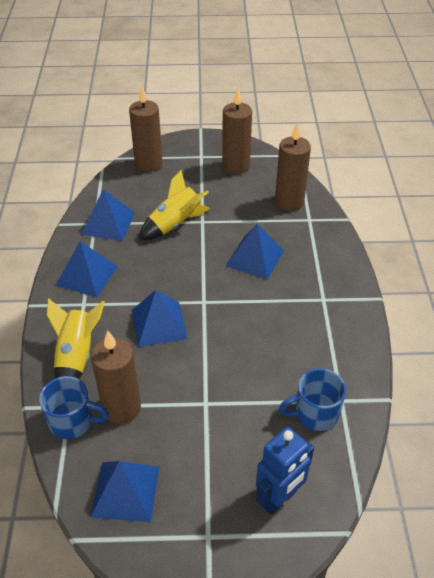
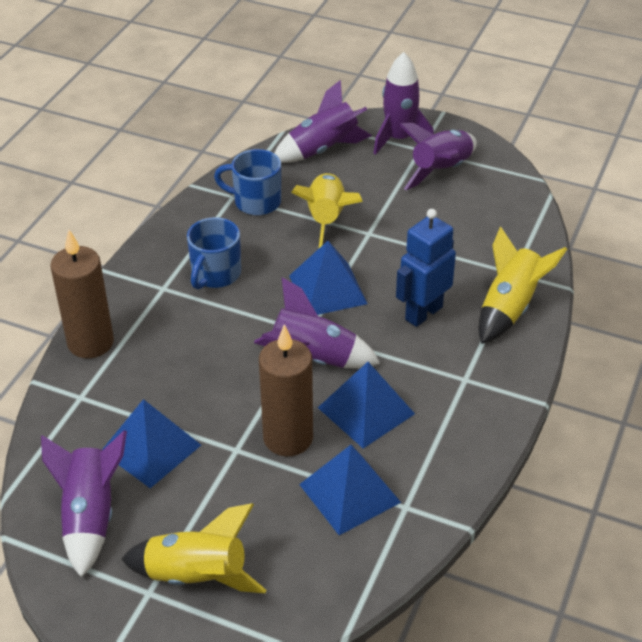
blue pyramid: [55,241,118,298] [81,189,135,241] [90,461,159,522] [132,290,188,347] [226,224,284,280] = 5 -> [102,399,201,488] [289,241,368,315] [299,445,401,535] [318,362,415,449] = 4
brown candle: [91,330,141,424] [129,86,163,172] [222,88,252,174] [275,122,311,211] = 4 -> [50,230,114,358] [259,324,313,456] = 2
purple rocket: none = 0 -> [41,430,127,578] [254,277,381,369] [274,80,372,163] [373,52,434,155] [399,123,477,190] = 5
yellow rocket: [47,298,105,379] [139,170,210,240] = 2 -> [121,503,266,593] [291,173,363,249] [478,227,567,344] = 3

